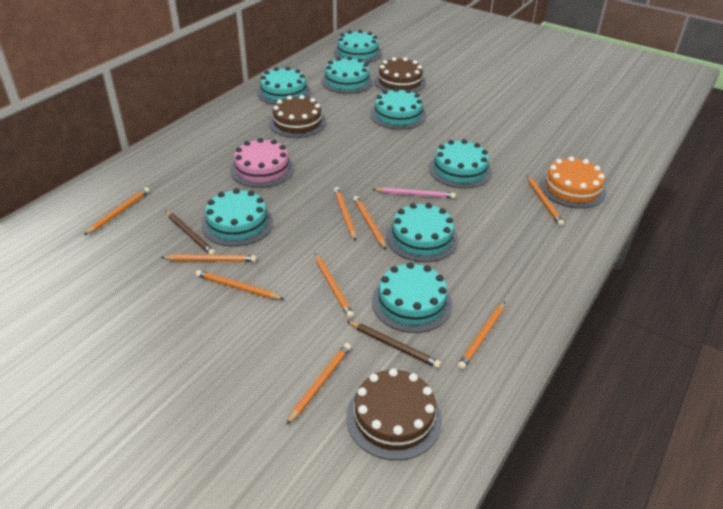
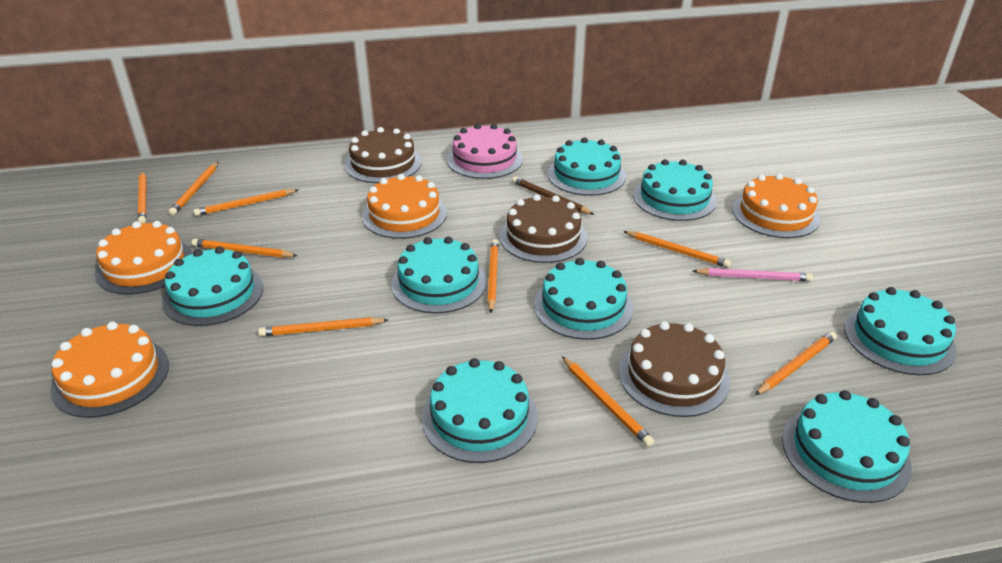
brown pencil: [165,210,216,255] [347,321,441,368] = 2 -> [512,176,595,215] = 1
orange cake: [539,156,606,208] = 1 -> [51,322,169,418] [95,221,193,295] [362,174,447,239] [732,174,820,238] = 4

